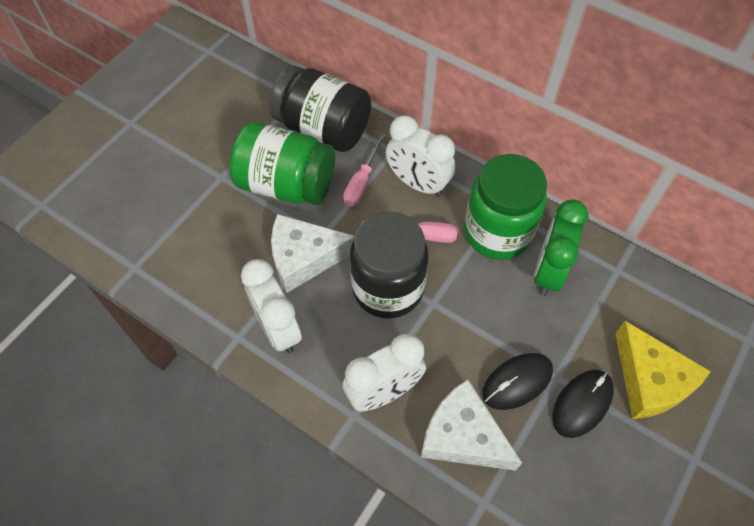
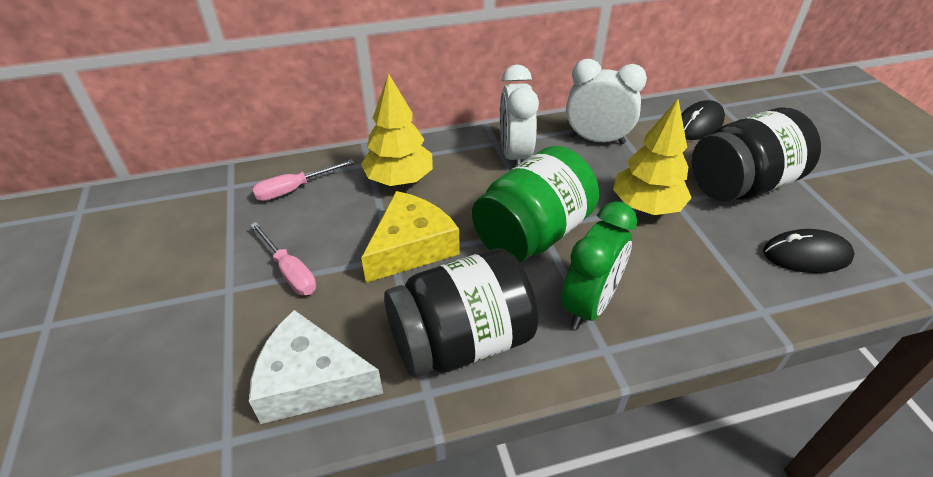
green jar: [230,122,335,205] [464,154,547,260] = 2 -> [472,146,599,263] = 1
white cheese: [271,214,355,293] [421,379,522,471] = 2 -> [249,310,383,424] = 1
white clock: [241,259,302,353] [342,334,426,412] [386,115,455,197] = 3 -> [500,64,539,167] [566,59,647,144] = 2
yellow tree: none = 0 -> [361,73,433,186] [613,99,692,215] = 2

